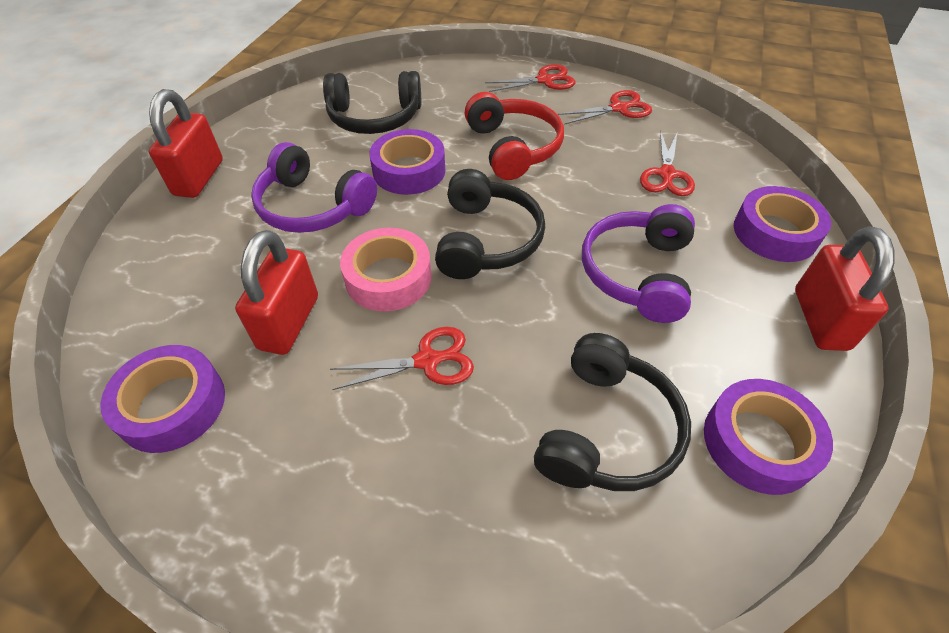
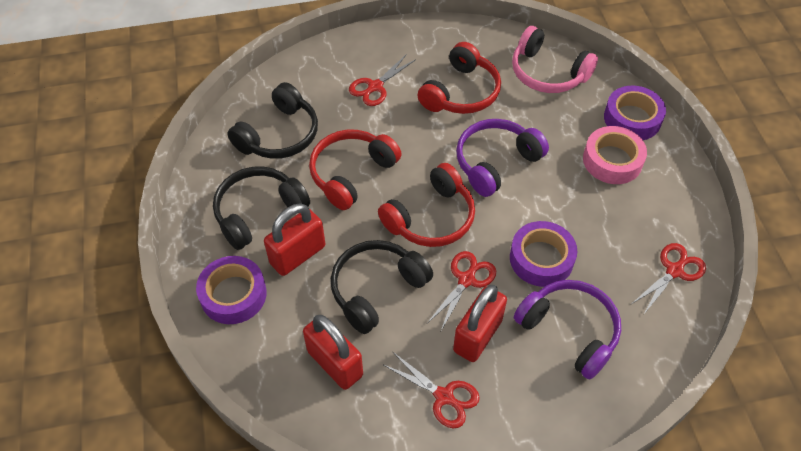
pink headphones: none = 0 -> [512,26,598,93] = 1
purple tape: [101,345,225,453] [369,129,445,195] [704,379,833,495] [734,186,831,262] = 4 -> [196,256,267,324] [510,221,577,287] [604,86,666,140] = 3
red headphones: [465,92,564,180] = 1 -> [309,130,402,210] [378,163,475,247] [417,42,501,114] = 3

